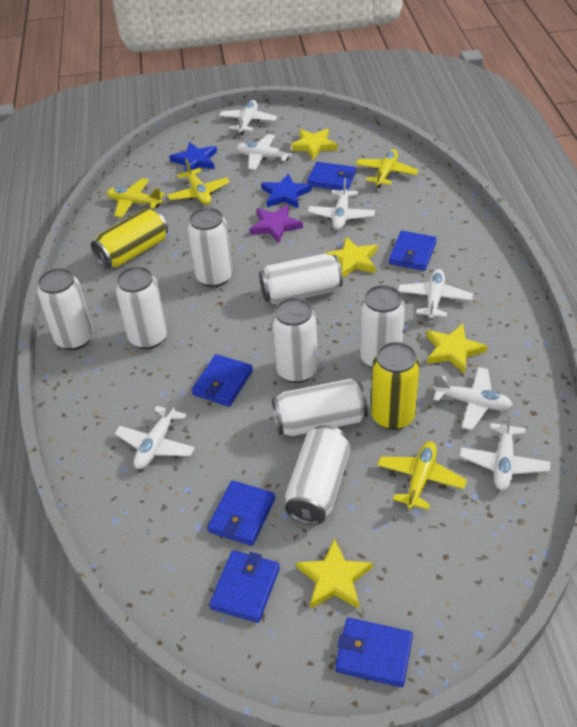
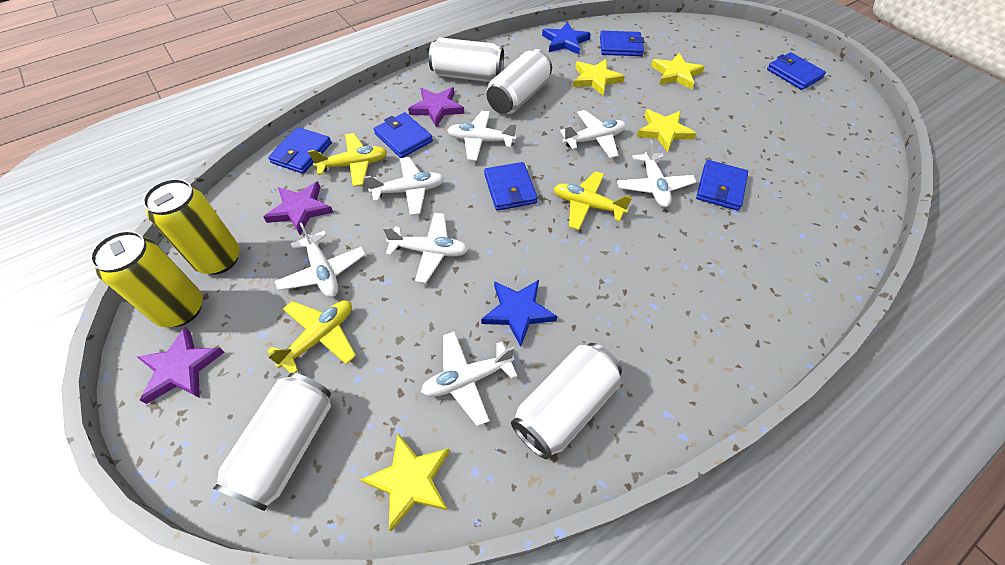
purple star: [250,205,303,243] = 1 -> [137,327,224,404] [264,181,334,235] [408,87,464,127] = 3
white can: [37,268,93,350] [115,266,167,349] [188,207,233,287] [259,254,343,304] [272,298,318,383] [272,379,368,436] [285,425,350,525] [360,285,405,368] = 8 -> [213,373,331,511] [429,37,504,82] [487,49,552,114] [511,343,622,459] = 4
yellow plane: [106,178,165,218] [167,159,230,205] [355,149,419,188] [377,441,467,510] = 4 -> [267,300,356,373] [308,133,387,187] [554,171,632,230] = 3

